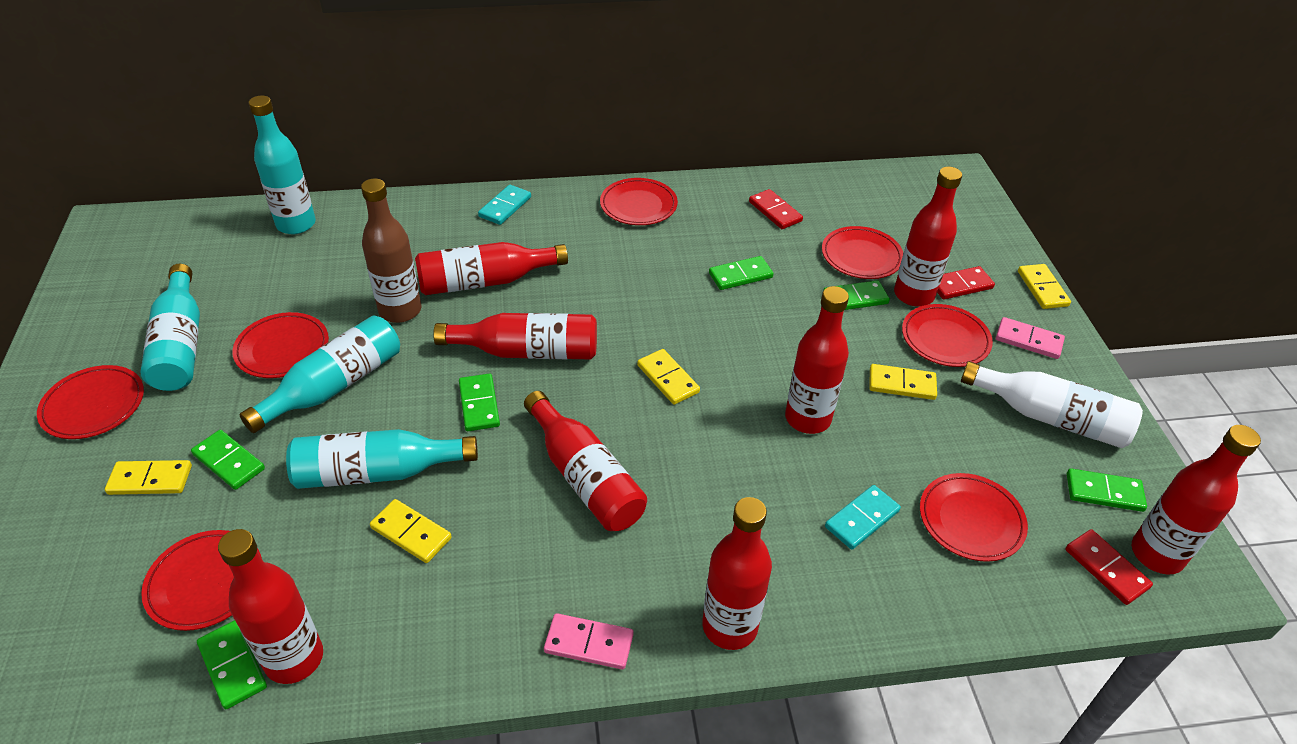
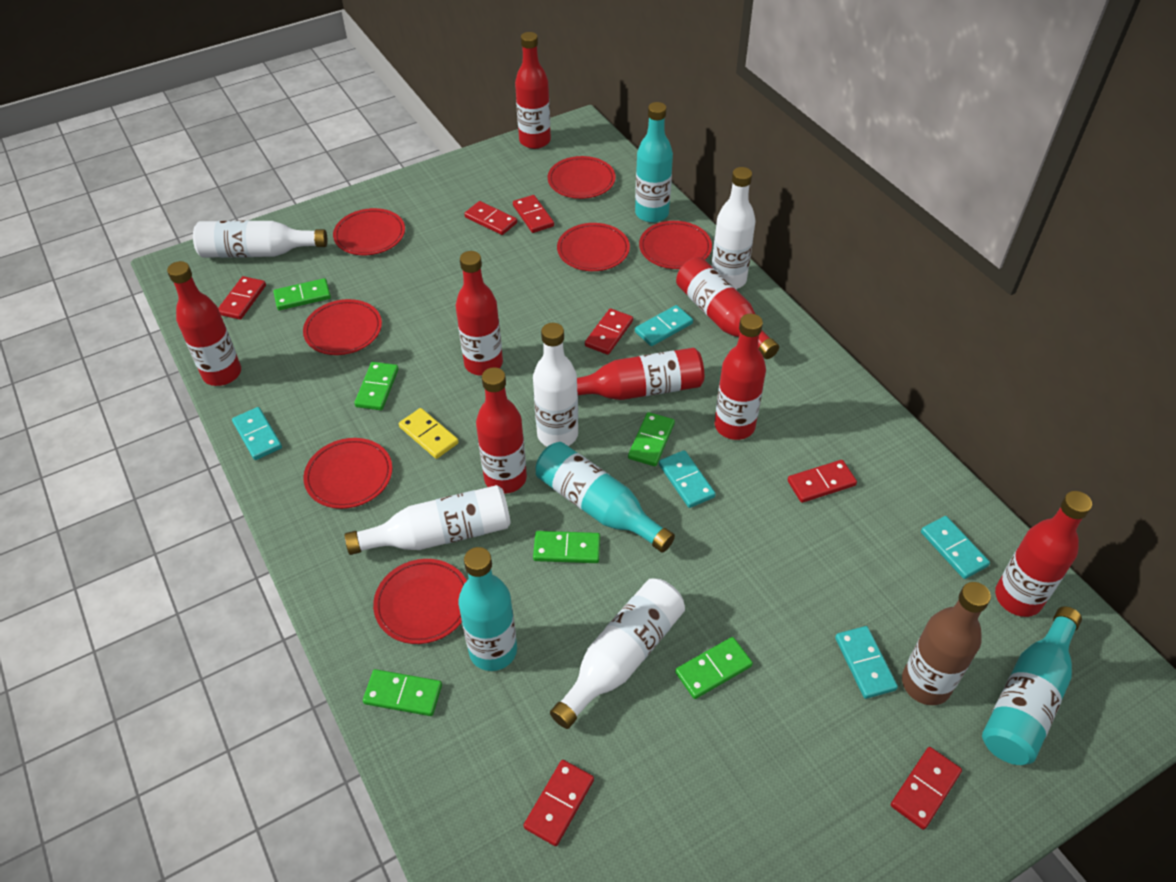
pink domino: [544,613,634,669] [996,317,1065,359] = 2 -> none = 0
red domino: [749,189,803,229] [937,266,995,299] [1065,529,1153,605] = 3 -> [218,276,266,320] [464,201,517,235] [513,195,554,233] [523,760,594,846] [585,308,633,355] [787,460,857,503] [891,747,962,830] = 7
turquoise domino: [478,185,531,225] [825,485,901,550] = 2 -> [232,407,282,460] [635,305,693,346] [659,450,716,508] [835,626,898,699] [921,516,990,579] = 5
white bottle: [961,361,1143,448] = 1 -> [193,221,327,258] [345,485,511,555] [533,323,578,447] [550,578,685,729] [712,167,756,289] = 5
yellow domino: [105,460,192,495] [370,499,452,563] [637,349,700,405] [869,364,937,400] [1018,264,1071,309] = 5 -> [399,408,459,459] = 1

